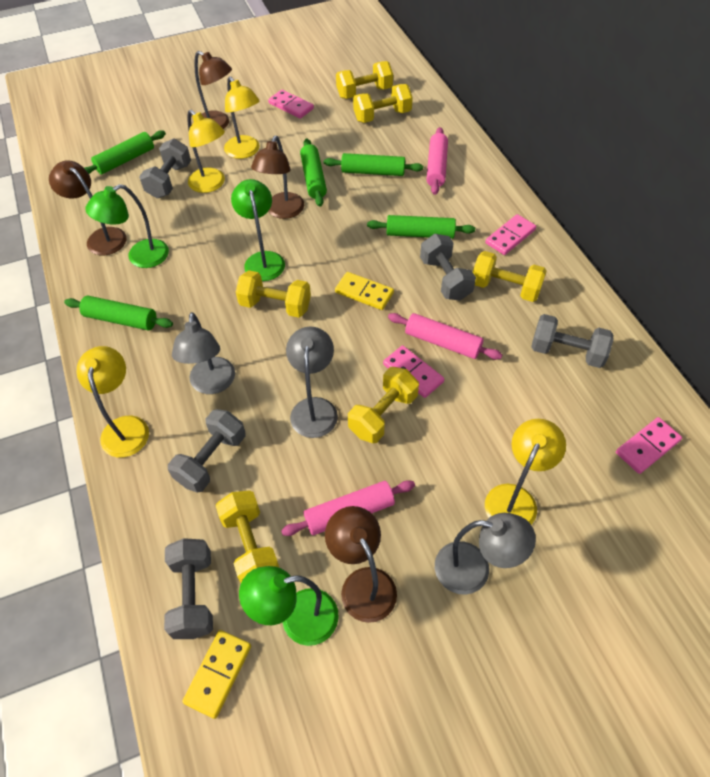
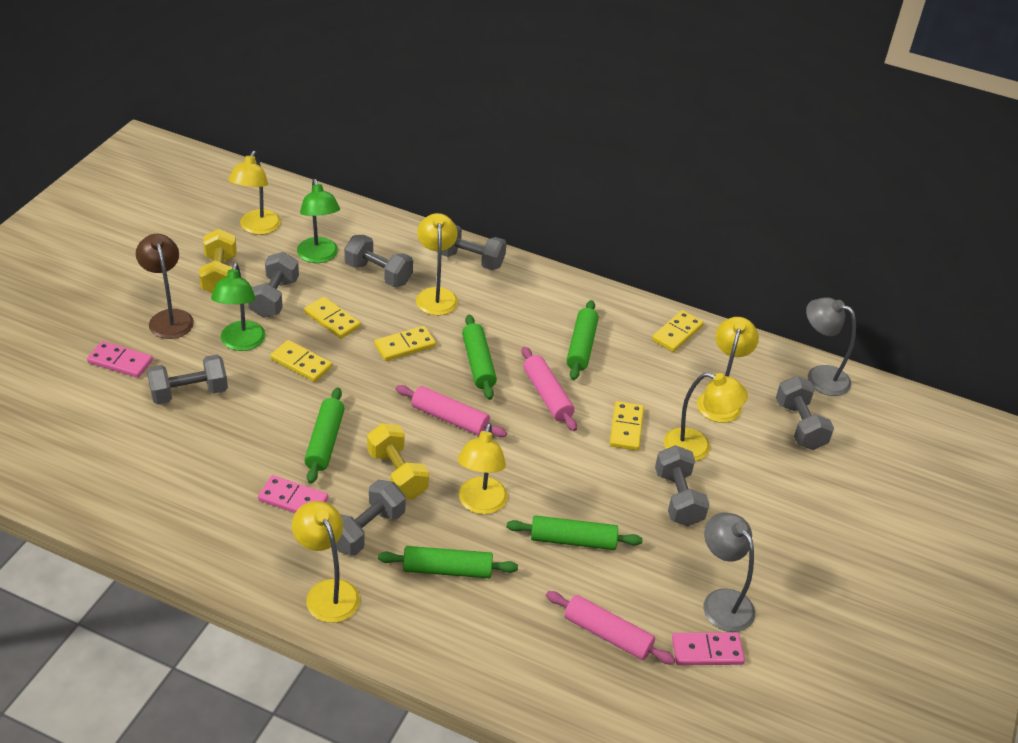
brown lamp: [49,160,127,255] [194,51,232,129] [251,136,304,219] [325,506,397,623] = 4 -> [136,234,194,339] = 1
green lamp: [85,184,169,268] [231,179,285,281] [239,566,339,646] = 3 -> [211,263,265,351] [297,179,340,263] = 2
grey dumbbell: [139,138,191,198] [164,538,213,639] [168,409,246,493] [420,234,476,301] [531,314,614,368] = 5 -> [147,355,228,404] [248,252,299,318] [336,480,406,555] [344,235,413,287] [437,225,507,270] [655,445,709,526] [776,376,834,450] = 7
grey lamp: [172,312,235,394] [286,326,338,438] [435,513,536,595] = 3 -> [703,513,755,632] [806,297,856,396] = 2
pink domino: [268,90,314,119] [383,345,444,398] [485,214,536,255] [616,417,682,474] = 4 -> [87,341,153,378] [258,475,328,513] [672,632,745,665] = 3
yellow domino: [182,630,251,719] [335,272,394,310] = 2 -> [270,340,332,382] [304,297,361,339] [374,326,436,361] [610,401,644,451] [652,310,703,352] = 5
yellow dumbbell: [216,490,279,583] [236,270,311,318] [336,61,393,99] [348,367,419,443] [353,84,413,123] [473,251,547,302] = 6 -> [199,229,237,293] [367,423,429,499] = 2
yellow lamp: [77,346,149,458] [187,110,225,193] [224,76,259,159] [485,419,566,525] = 4 -> [228,151,281,235] [292,501,360,623] [416,213,458,316] [458,423,508,514] [664,372,748,461] [697,317,759,423] = 6

